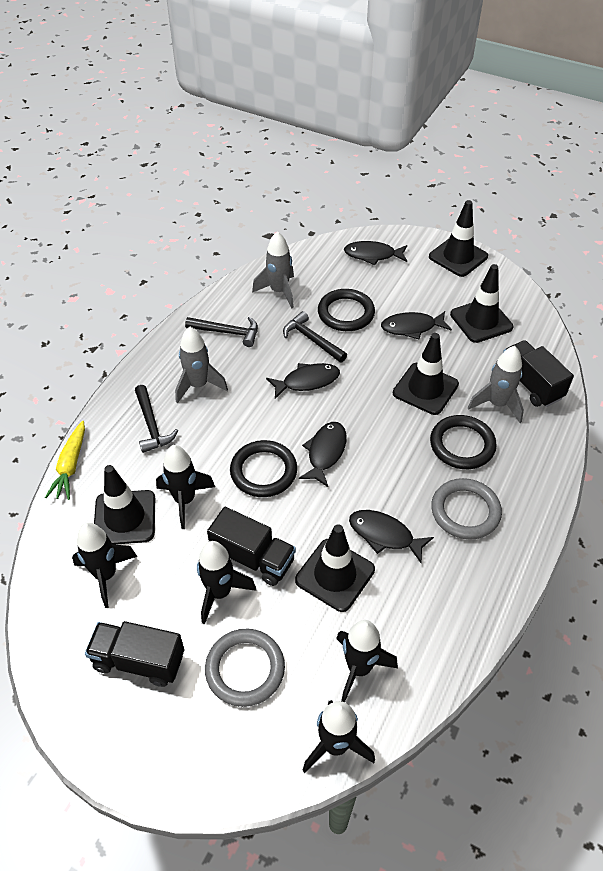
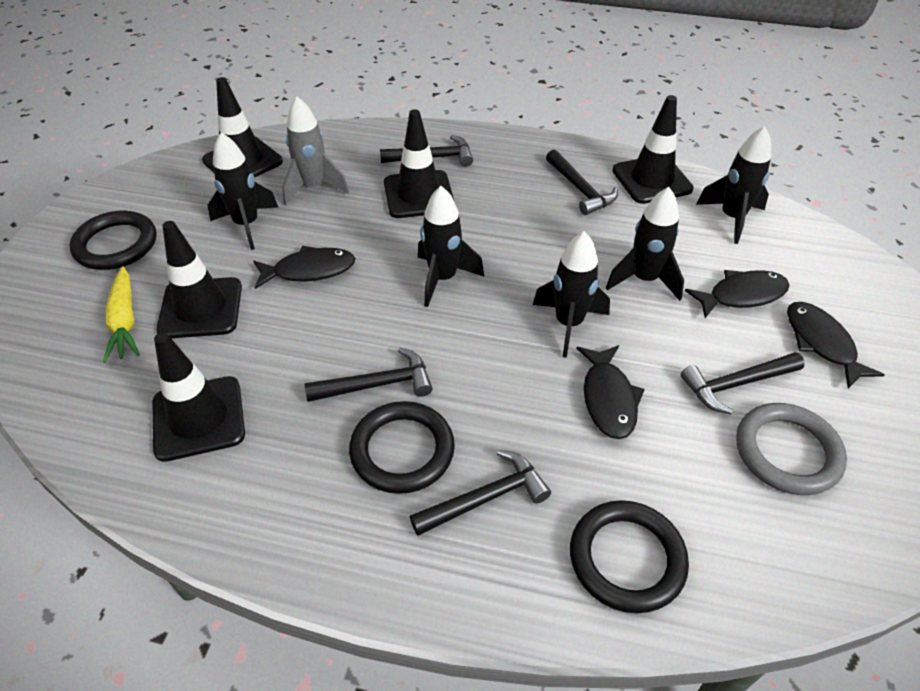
black fish: [266,363,340,399] [299,422,347,487] [344,241,407,265] [349,510,434,563] [381,311,452,339] = 5 -> [253,246,355,289] [576,345,645,439] [685,270,789,318] [787,302,885,389] = 4
black hammer: [135,385,178,453] [185,317,258,347] [283,311,347,363] = 3 -> [305,347,433,402] [380,135,473,167] [410,450,551,536] [546,149,618,215] [681,352,805,414] = 5
black truck: [85,621,184,687] [207,507,296,586] [503,340,574,407] = 3 -> none = 0
grey ring: [205,629,285,707] [431,478,502,540] = 2 -> [736,403,847,495] = 1
grey rocket: [175,327,228,403] [252,231,294,309] [468,346,524,423] = 3 -> [282,97,349,206] = 1

